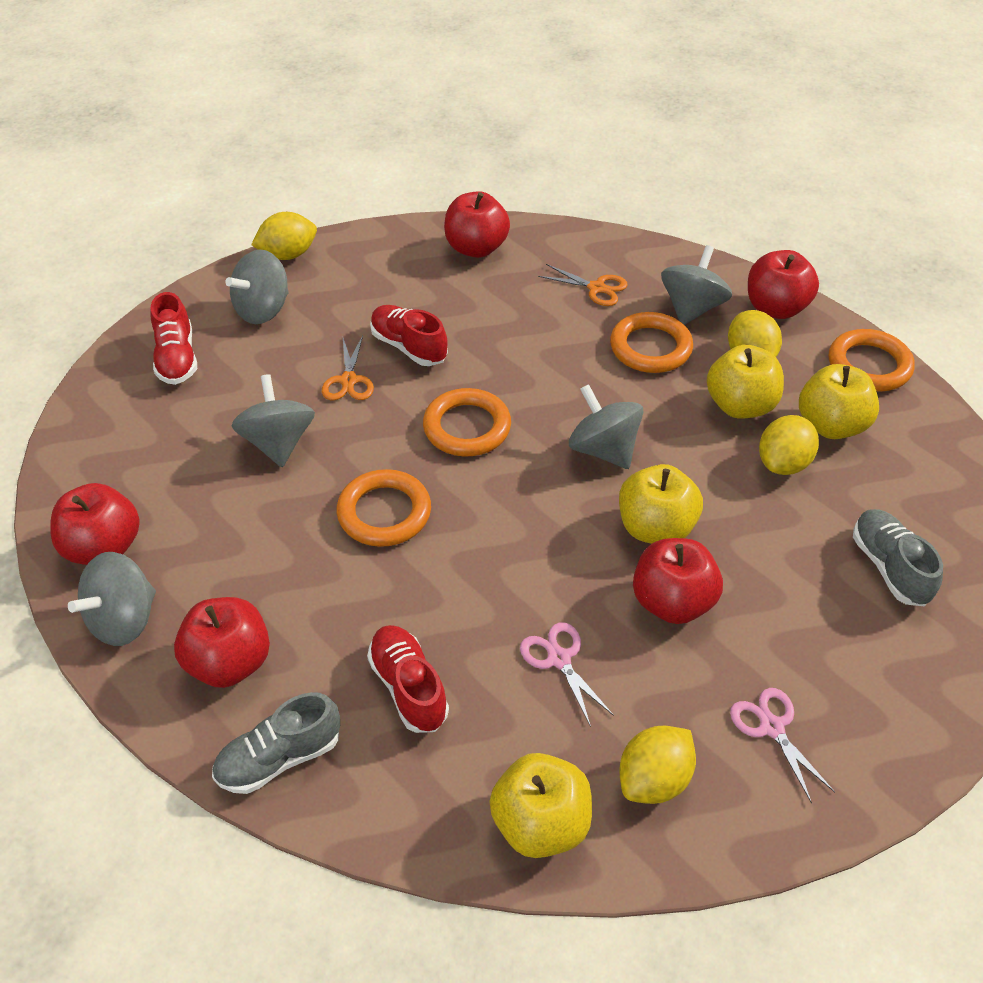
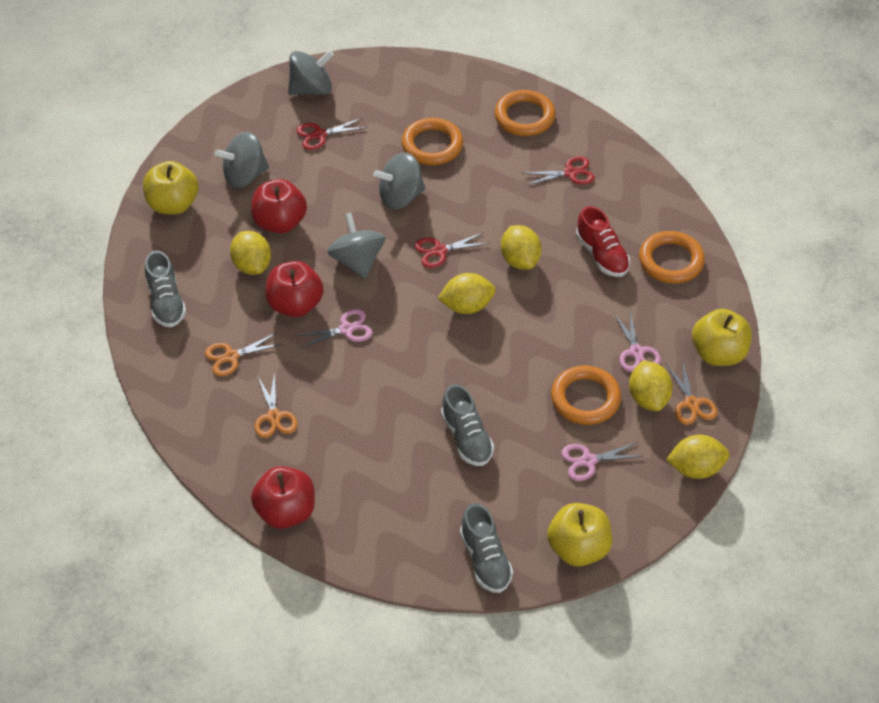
grey shoe: [212,692,340,794] [853,509,943,606] = 2 -> [145,251,186,327] [441,384,494,466] [460,503,513,593] = 3
grey spinning top: [68,552,156,646] [225,250,289,324] [232,374,315,467] [569,384,644,469] [661,245,732,325] = 5 -> [215,132,269,188] [288,50,334,95] [327,212,385,279] [374,153,425,209] = 4
orange scissors: [322,335,374,400] [538,264,628,306] = 2 -> [205,333,283,376] [254,372,297,438] [666,359,717,425] = 3
pink scissors: [520,622,614,727] [730,688,835,803] = 2 -> [294,309,373,349] [561,442,643,481] [614,310,661,372] = 3
red apple: [50,483,140,565] [174,597,270,688] [444,191,510,258] [633,538,723,624] [748,250,819,319] = 5 -> [251,179,307,233] [251,466,315,529] [265,261,323,317] = 3
red scissors: none = 0 -> [296,118,367,150] [415,232,490,268] [525,156,595,185] = 3
red shoe: [150,292,197,385] [367,625,449,733] [370,305,448,366] = 3 -> [576,206,630,277] = 1
yellow apple: [489,753,592,858] [619,464,703,544] [707,345,784,419] [799,364,879,439] = 4 -> [143,161,198,215] [547,503,612,567] [692,309,752,366] = 3
yellow lemon: [251,212,317,260] [619,726,696,804] [728,310,782,357] [759,415,819,475] = 4 -> [230,231,271,275] [437,273,496,314] [501,225,542,270] [629,361,673,411] [666,435,729,479] = 5

